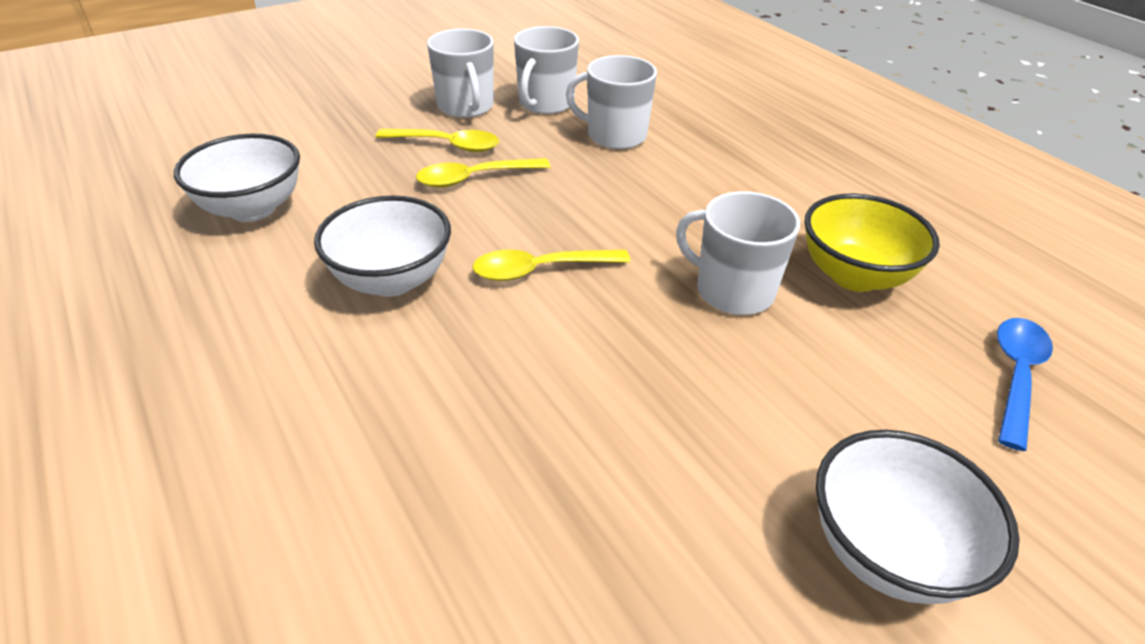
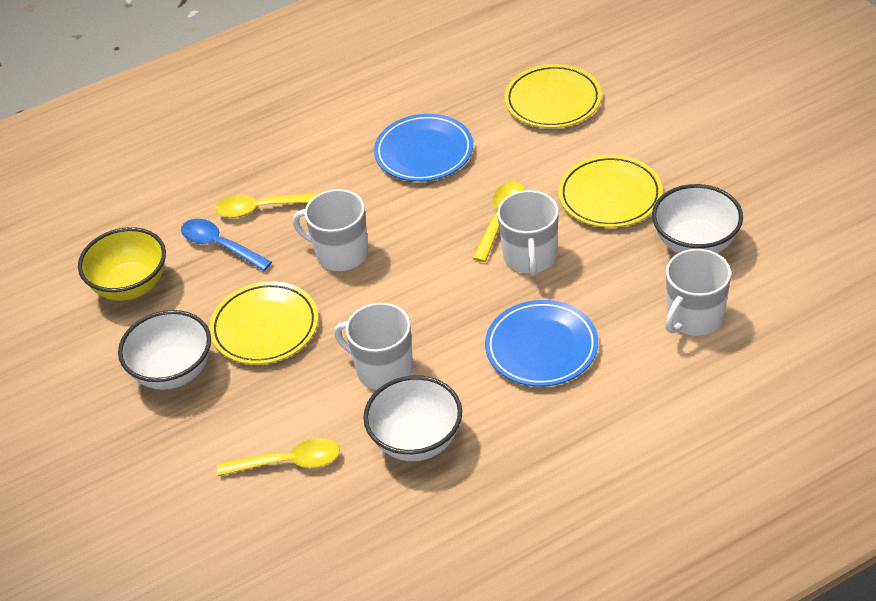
blue plate: none = 0 -> [374,114,473,182] [485,300,598,387] = 2
yellow plate: none = 0 -> [209,281,318,365] [504,64,602,128] [558,155,663,228] = 3

